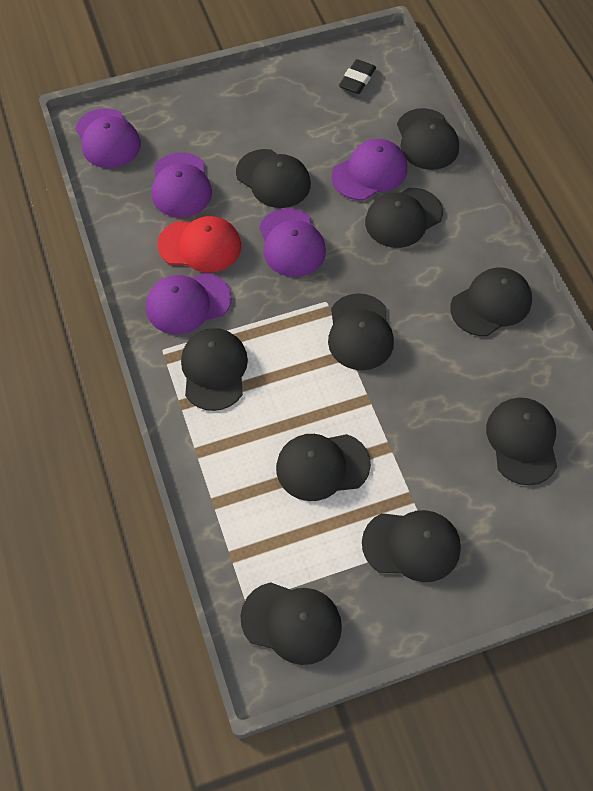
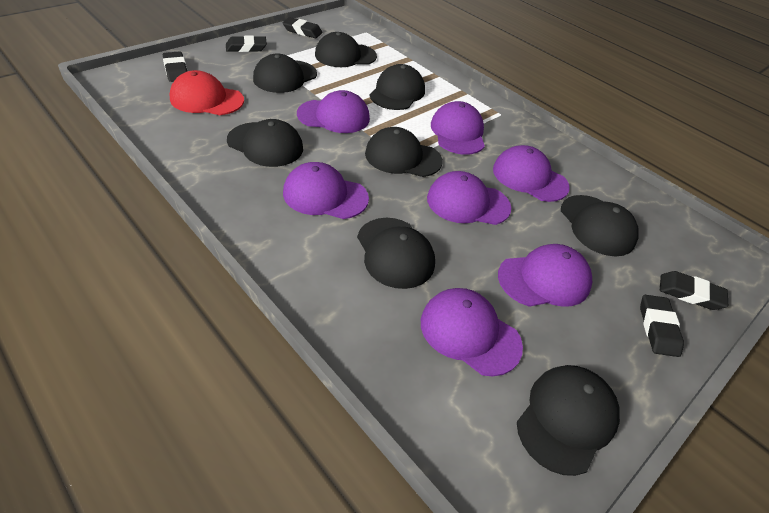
black cap: [181,328,248,411] [236,149,311,208] [240,582,342,665] [276,434,371,501] [328,293,394,370] [362,510,461,582] [365,188,443,248] [397,108,459,170] [450,267,532,336] [486,397,557,485] = 10 -> [227,119,303,167] [253,54,317,93] [315,32,377,67] [357,218,435,289] [365,127,443,177] [370,64,425,110] [517,365,620,476] [561,195,639,256] = 8
black eraser: [339,59,376,94] = 1 -> [163,51,188,82] [226,35,267,52] [282,17,322,38] [640,295,684,357] [660,271,728,310] = 5
purple cap: [75,108,141,168] [146,273,232,334] [152,152,212,217] [259,208,326,277] [332,139,407,200] = 5 -> [283,162,369,219] [297,90,370,133] [421,288,523,376] [427,171,511,225] [431,101,485,155] [493,145,570,202] [498,244,592,307] = 7

